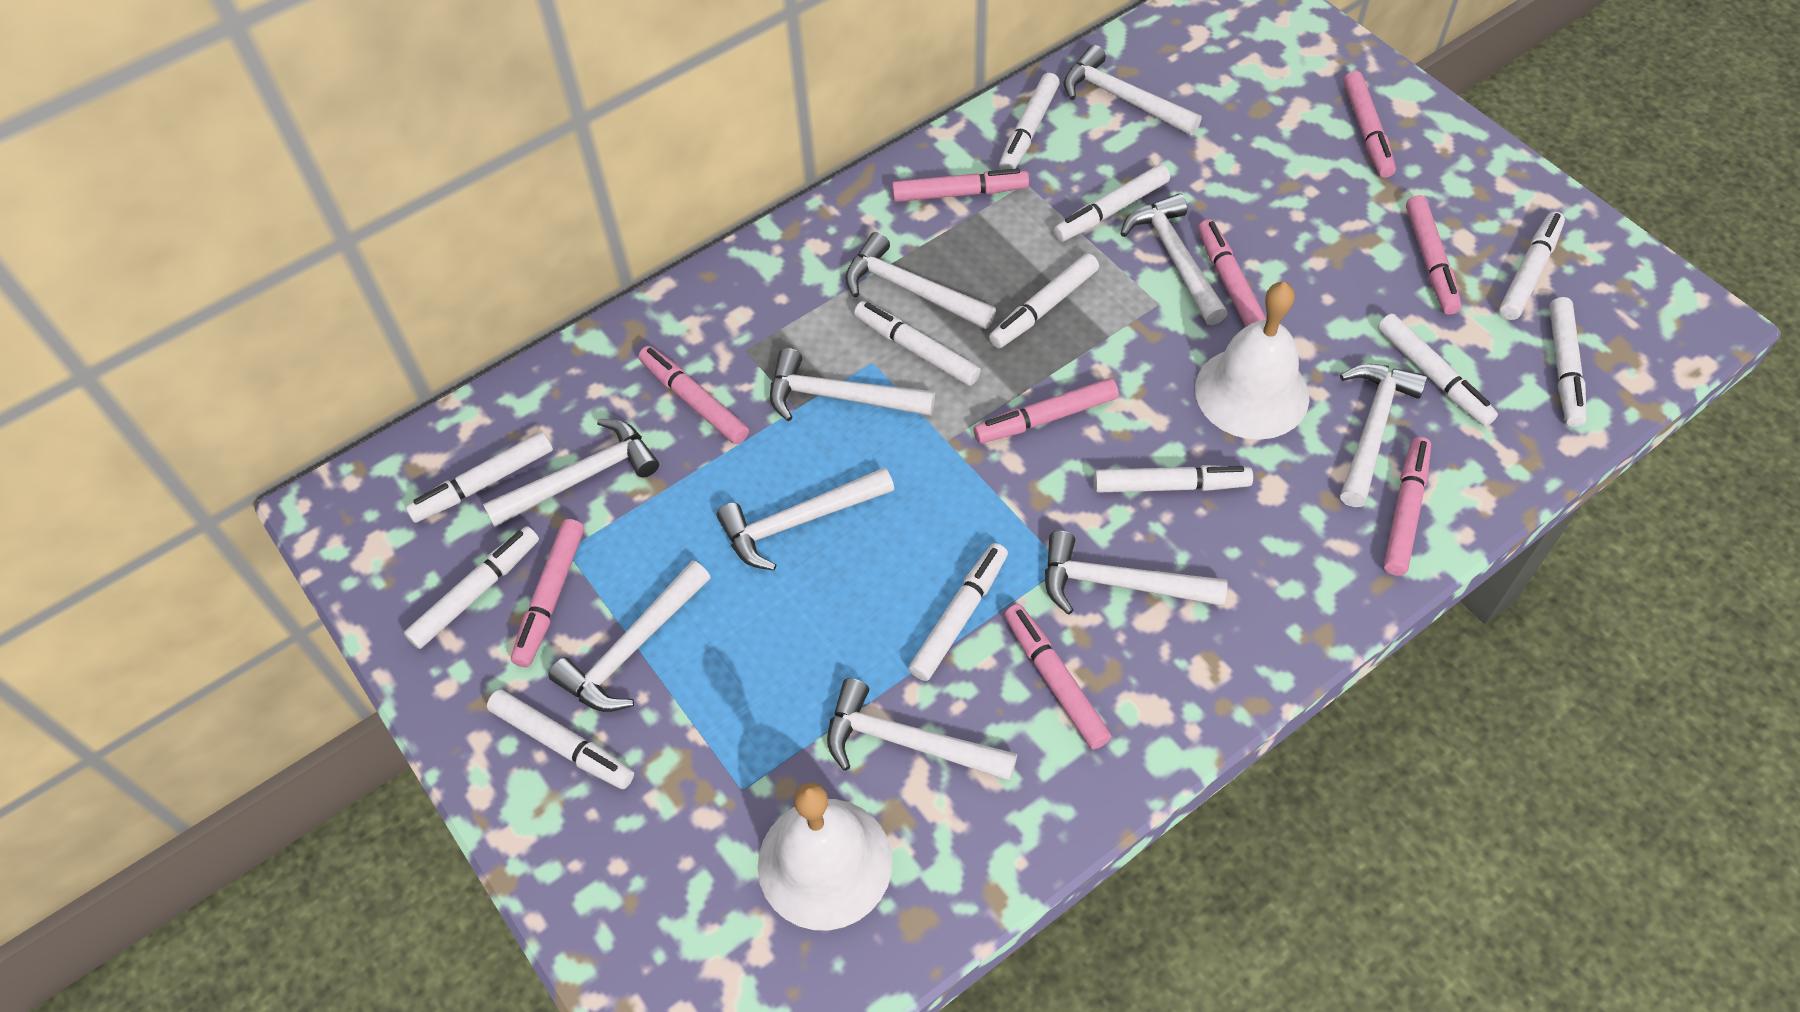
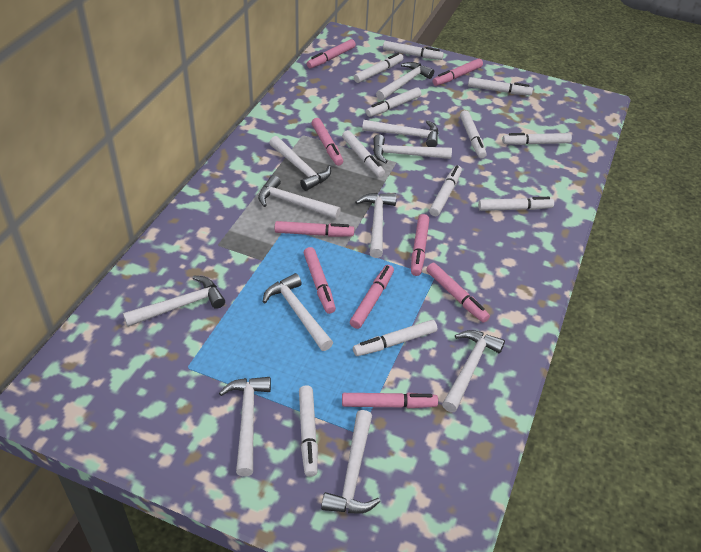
white bell: [758,782,892,930] [1195,282,1309,440] = 2 -> none = 0
white hammer: [483,419,659,527] [548,560,711,712] [717,467,894,571] [770,348,935,421] [827,678,1017,781] [845,232,996,329] [1045,531,1228,615] [1063,45,1202,135] [1121,193,1228,325] [1340,364,1427,507] = 10 -> [123,275,225,327] [219,377,271,476] [258,175,341,219] [263,273,333,351] [269,136,331,191] [321,410,380,513] [355,193,397,258] [362,120,439,147] [373,134,452,163] [376,62,434,101] [442,330,505,412] = 11
white marker: [404,526,539,649] [405,432,553,523] [487,689,634,789] [854,301,981,386] [909,543,1008,681] [989,253,1099,348] [999,73,1060,170] [1054,164,1170,242] [1094,465,1253,493] [1378,314,1498,426] [1499,211,1565,320] [1549,297,1587,427] = 12 -> [299,385,318,477] [342,130,385,177] [353,320,437,356] [354,53,403,83] [366,87,421,117] [383,41,444,60] [429,165,462,216] [460,110,487,158] [468,77,533,95] [478,197,554,211] [502,133,572,145] = 11

